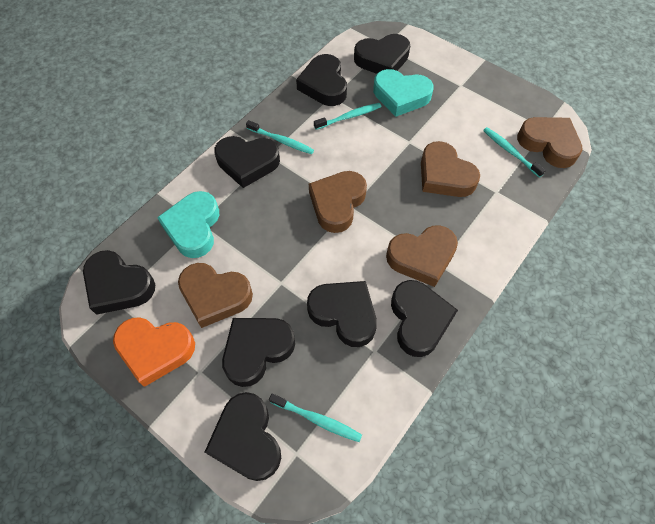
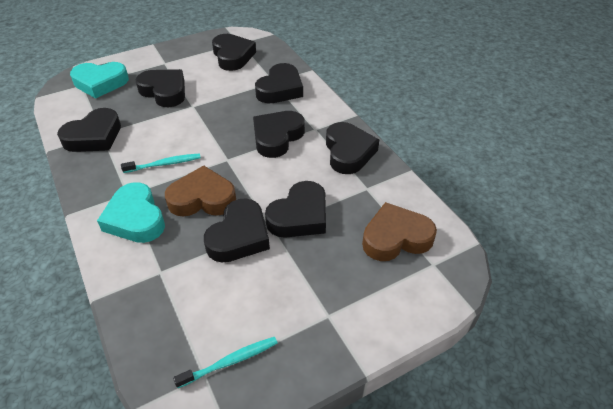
brown heart: [178,263,253,328] [309,171,367,233] [386,225,458,287] [421,141,480,197] [517,117,583,168] = 5 -> [165,165,236,217] [362,202,437,261] = 2
orange heart: [113,317,195,387] = 1 -> none = 0
turquoise toothbrush: [246,120,314,154] [269,393,362,442] [314,103,381,130] [483,127,546,178] = 4 -> [121,153,201,173] [173,337,278,388] = 2

